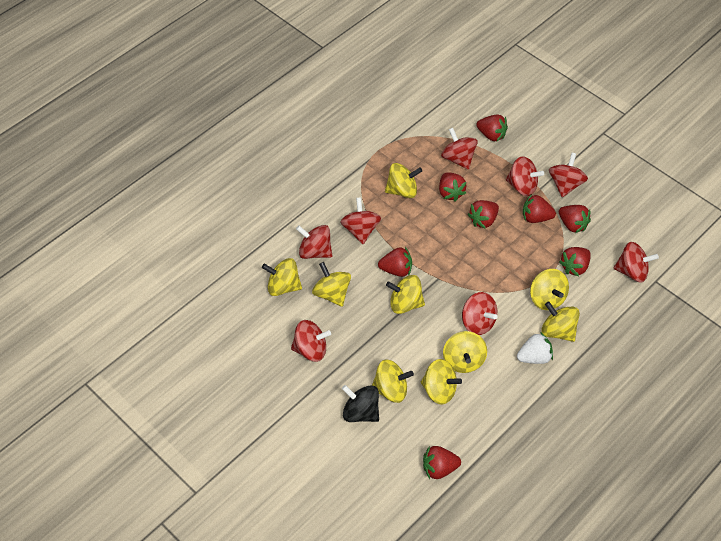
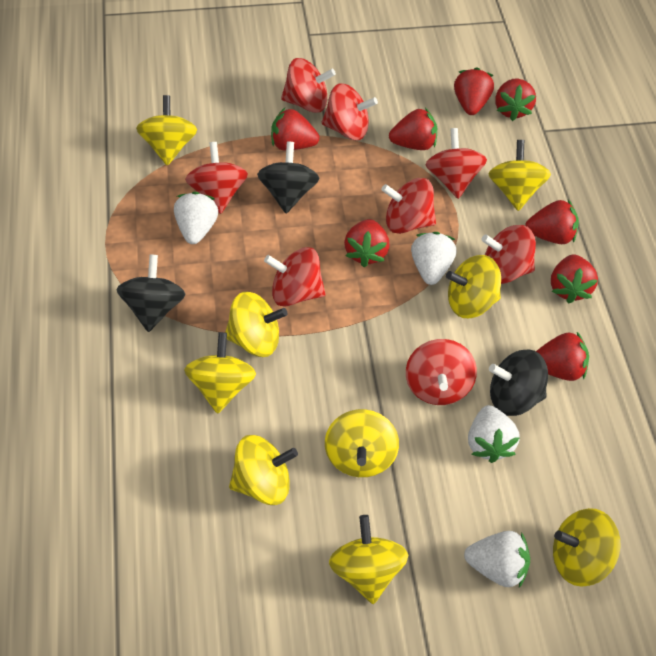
black spinning top: [342,385,379,422] = 1 -> [116,254,185,332] [257,142,319,213] [489,349,548,416] = 3
white strawberry: [517,332,553,364] = 1 -> [174,192,218,244] [411,232,456,285] [464,531,530,588] [468,405,520,463] = 4

